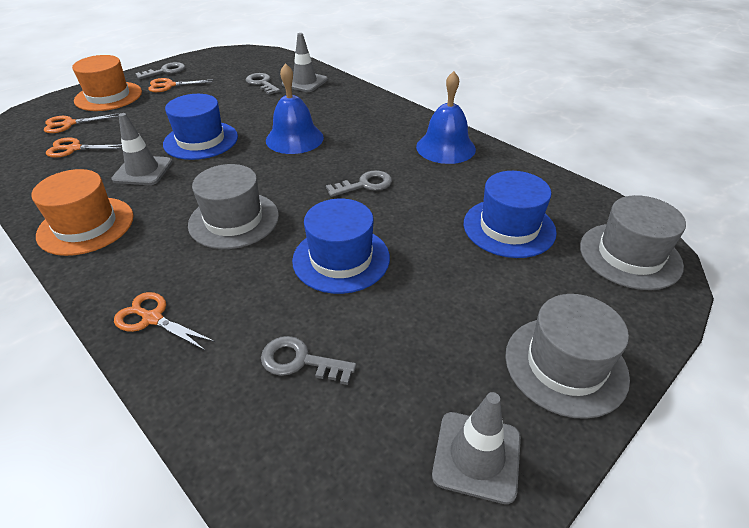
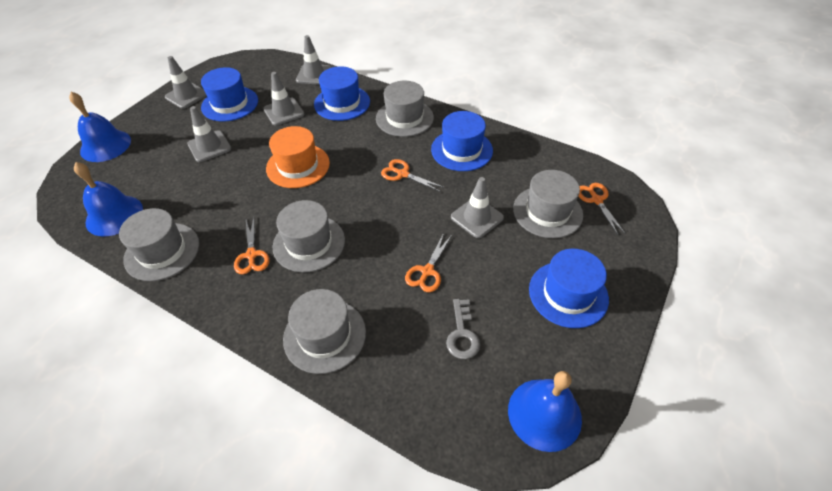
blue bell: [266,63,324,154] [416,71,476,164] = 2 -> [69,92,131,162] [74,162,143,236] [508,371,582,452] = 3
blue hat: [163,94,238,160] [292,199,390,294] [464,171,557,258] = 3 -> [201,67,258,122] [314,66,370,121] [431,111,493,171] [529,249,609,328] = 4
grey hat: [188,164,279,249] [505,294,630,419] [580,195,686,290] = 3 -> [119,208,199,281] [273,200,345,272] [283,289,366,374] [376,81,434,137] [513,170,583,238] = 5
grey key: [135,62,185,79] [246,73,280,95] [261,336,356,385] [326,170,392,197] = 4 -> [446,299,480,359] = 1
grey traffic cone: [111,113,172,185] [282,33,328,92] [432,392,521,504] = 3 -> [165,56,207,109] [187,106,231,162] [263,72,304,126] [296,35,332,85] [451,177,504,238] = 5
orange hat: [32,169,134,256] [72,55,142,111] = 2 -> [266,126,330,188] = 1

